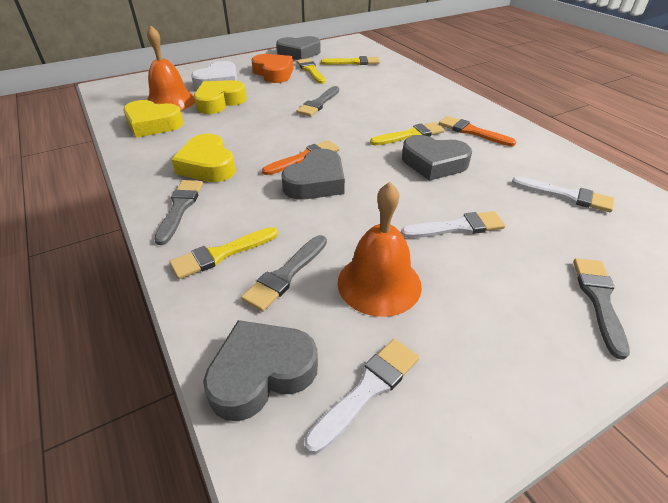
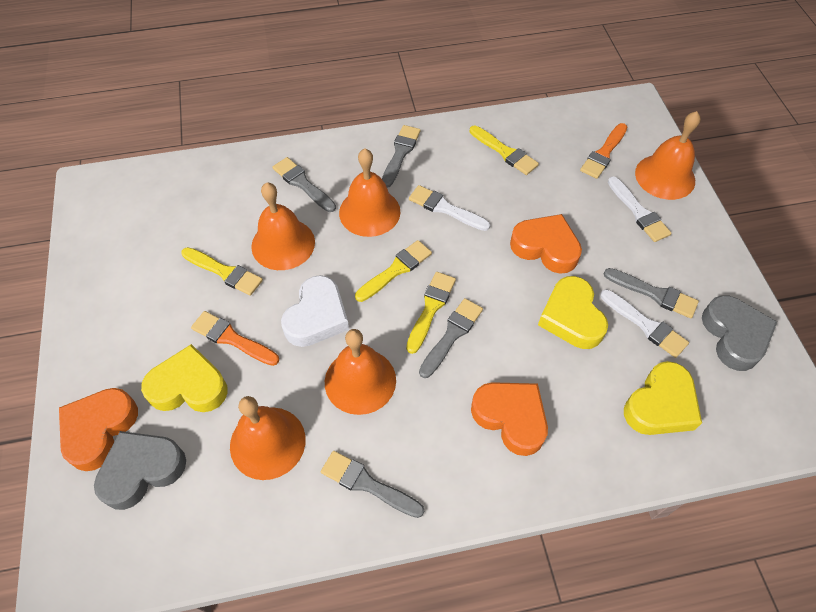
grey brush: [154,180,203,245] [241,235,327,312] [297,86,339,116] [573,258,630,360] = 4 -> [272,157,336,212] [321,451,424,518] [382,125,421,188] [419,298,483,378] [604,268,699,318] = 5
grey heart: [203,320,318,421] [276,36,321,60] [281,149,345,200] [402,135,472,181] = 4 -> [94,431,186,510] [702,295,777,371] = 2
orange bell: [147,26,195,110] [337,182,422,317] = 2 -> [230,396,306,480] [251,182,315,270] [325,329,396,415] [339,149,401,237] [635,111,701,200] = 5
orange heart: [251,54,294,83] = 1 -> [59,388,138,471] [471,382,548,456] [510,214,582,274] = 3

